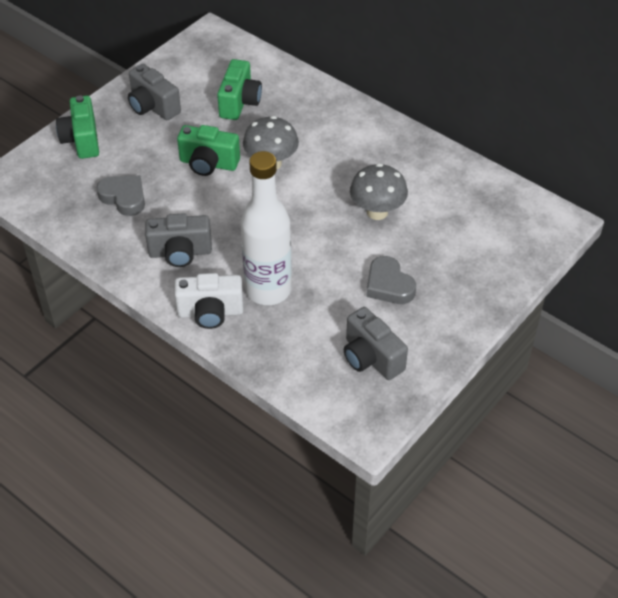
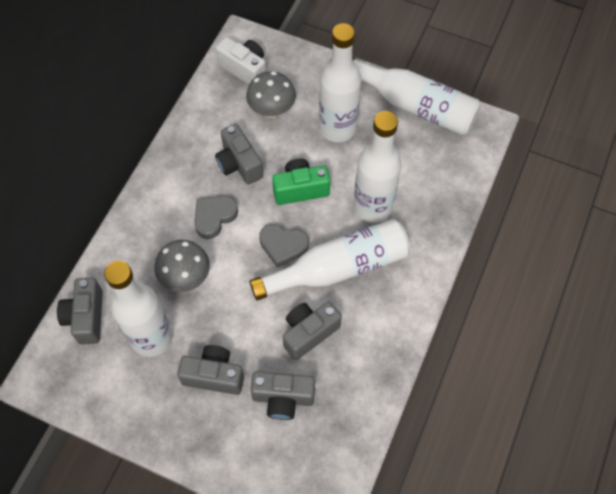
green camera: [56,95,99,159] [177,125,240,176] [217,59,262,120] = 3 -> [272,158,330,205] = 1
grey camera: [128,64,181,120] [145,213,212,267] [344,307,408,380] = 3 -> [57,278,103,345] [177,345,244,395] [215,124,263,185] [250,371,315,420] [283,302,342,360] = 5
white bottle: [241,151,292,305] = 1 -> [104,261,172,357] [249,219,410,301] [319,23,361,142] [352,56,481,135] [354,111,401,223] = 5

